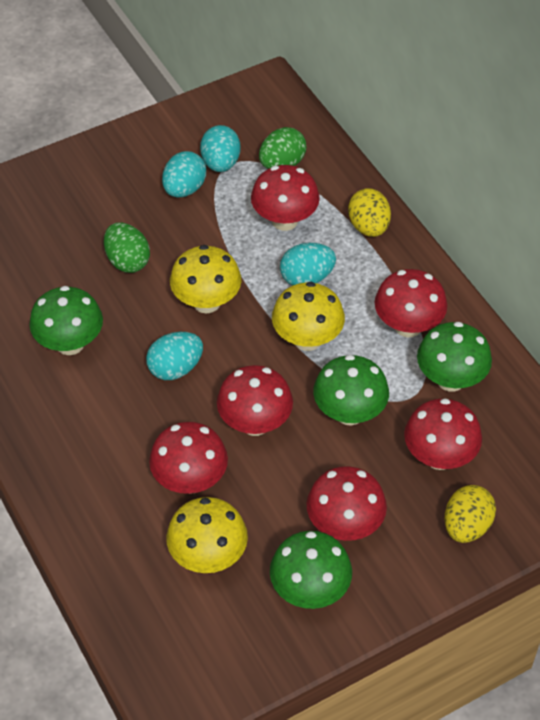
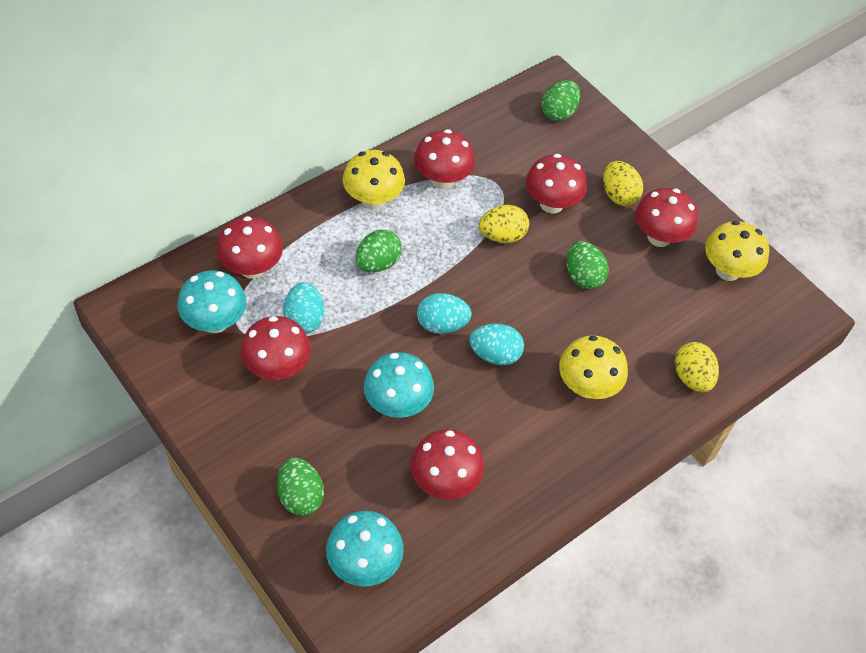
green egg: [104,222,150,273] [259,127,306,169] = 2 -> [277,457,324,516] [355,230,402,272] [541,80,580,121] [567,241,609,290] = 4
green mushroom: [29,286,103,355] [270,531,352,609] [313,355,389,426] [417,322,492,392] = 4 -> none = 0
turquoise egg: [146,332,203,380] [162,151,206,197] [200,125,240,172] [280,243,336,285] = 4 -> [283,282,324,334] [417,293,472,334] [469,323,524,365] = 3
turquoise mushroom: none = 0 -> [177,270,247,333] [326,511,404,587] [363,352,434,418] = 3
yellow egg: [348,188,391,237] [445,485,496,543] = 2 -> [479,205,529,243] [603,161,643,206] [675,342,719,393] = 3

